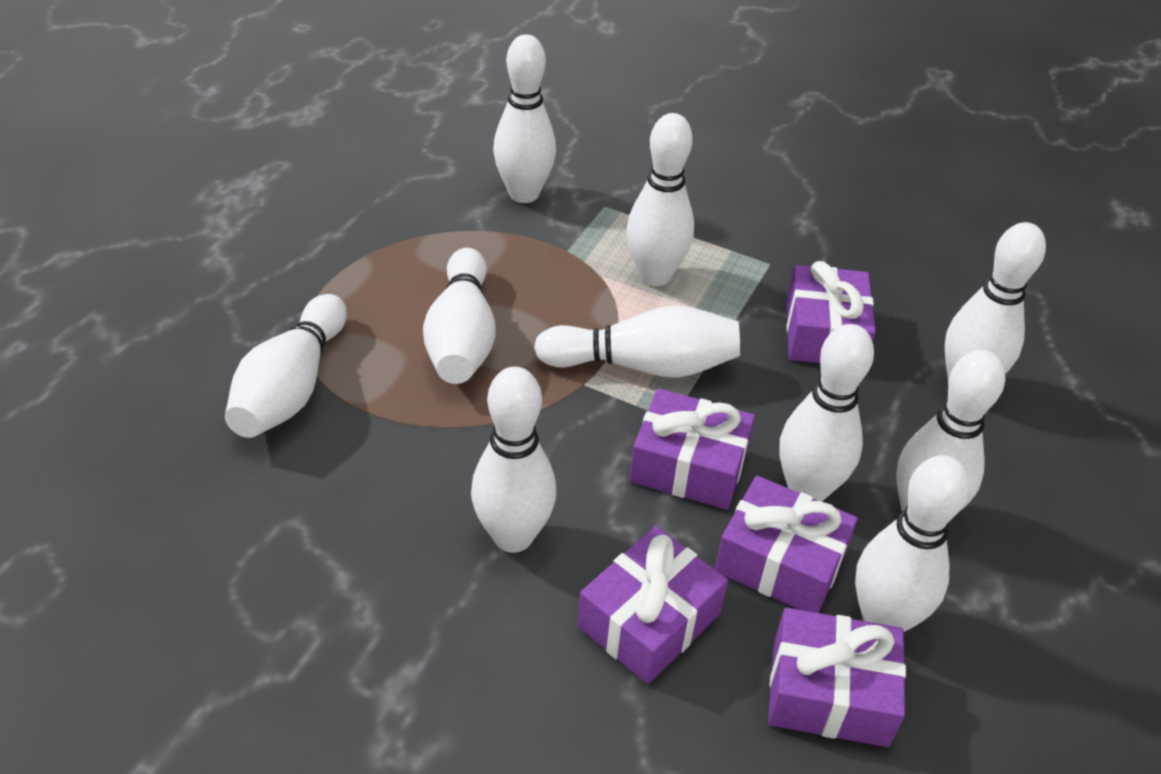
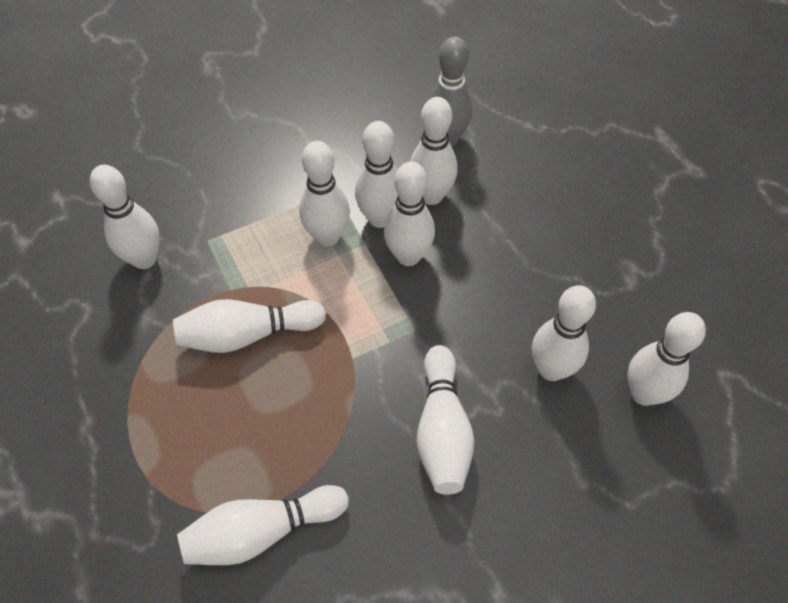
grey bowling pin: none = 0 -> [428,37,472,147] = 1
purple gift: [577,526,728,684] [629,388,755,510] [715,476,858,613] [768,607,906,747] [786,261,876,363] = 5 -> none = 0

